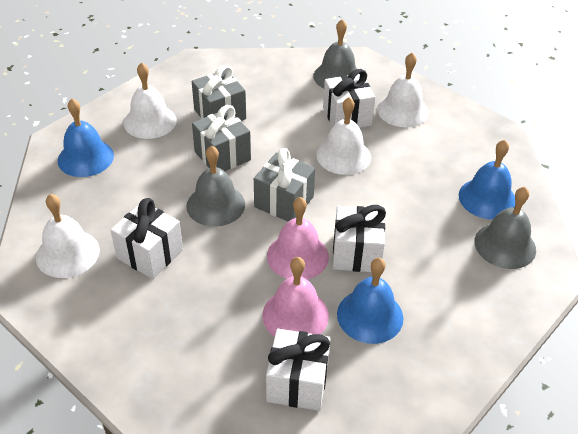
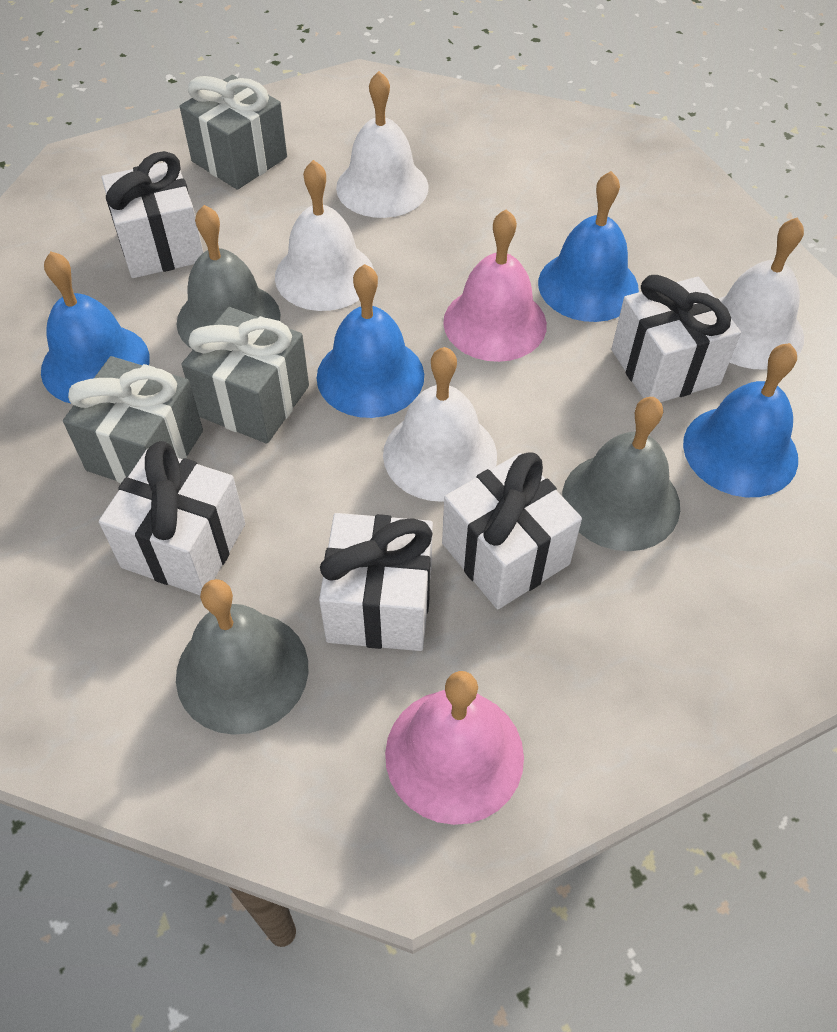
blue bell: [58,98,114,177] [337,258,403,344] [459,140,515,220] = 3 -> [41,251,150,404] [317,264,424,418] [538,171,639,322] [683,343,798,497] = 4
white gift: [111,198,183,279] [266,329,331,411] [323,69,375,128] [333,205,386,272] = 4 -> [99,441,245,595] [102,151,204,278] [319,513,433,651] [442,452,582,609] [612,275,741,402] = 5

